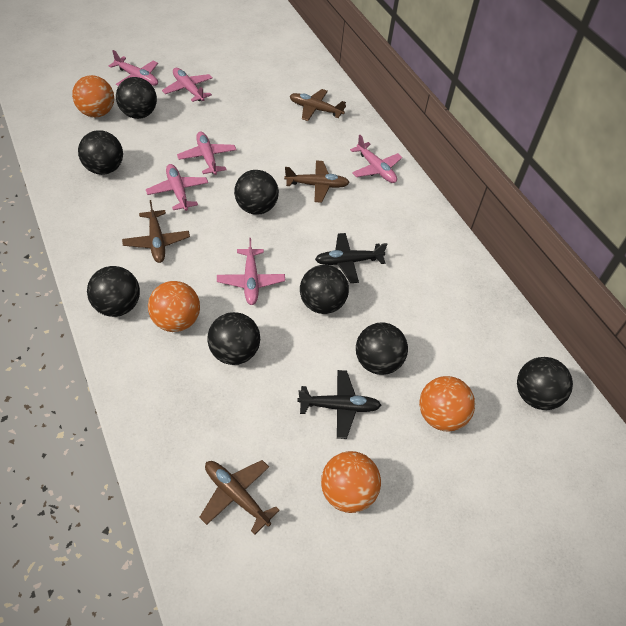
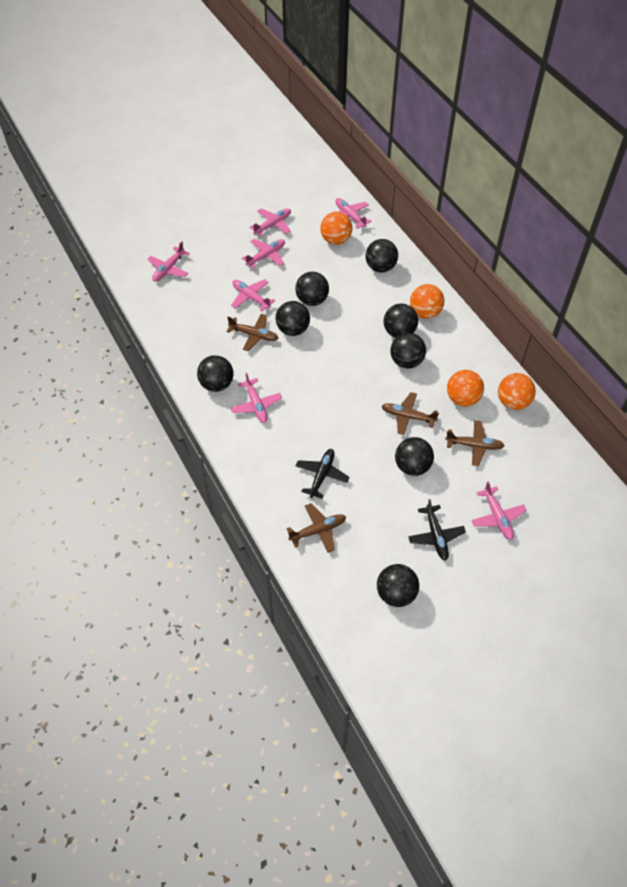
pink plane: [108,50,158,86] [146,164,208,211] [162,68,213,102] [177,132,236,175] [217,238,285,305] [350,135,402,183] = 6 -> [147,242,190,281] [231,279,275,311] [231,373,282,423] [242,239,285,269] [250,208,291,237] [335,198,372,229] [472,482,527,540] = 7

